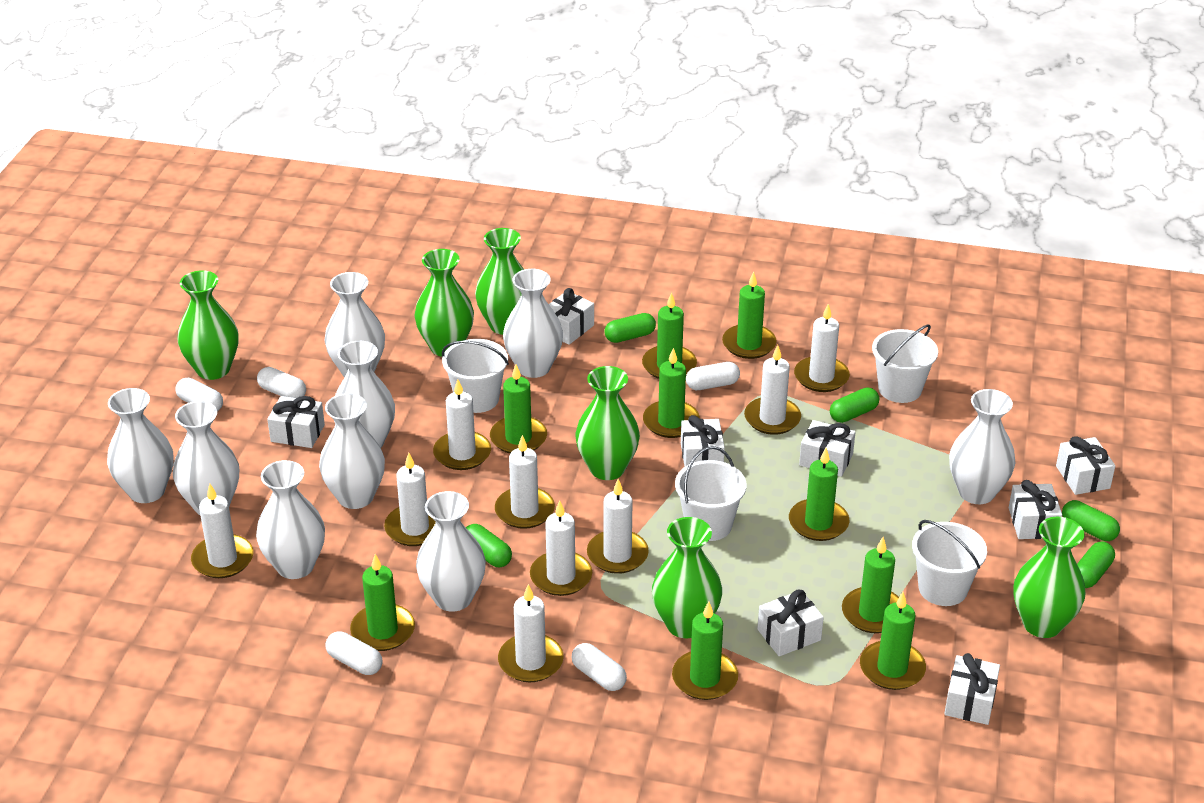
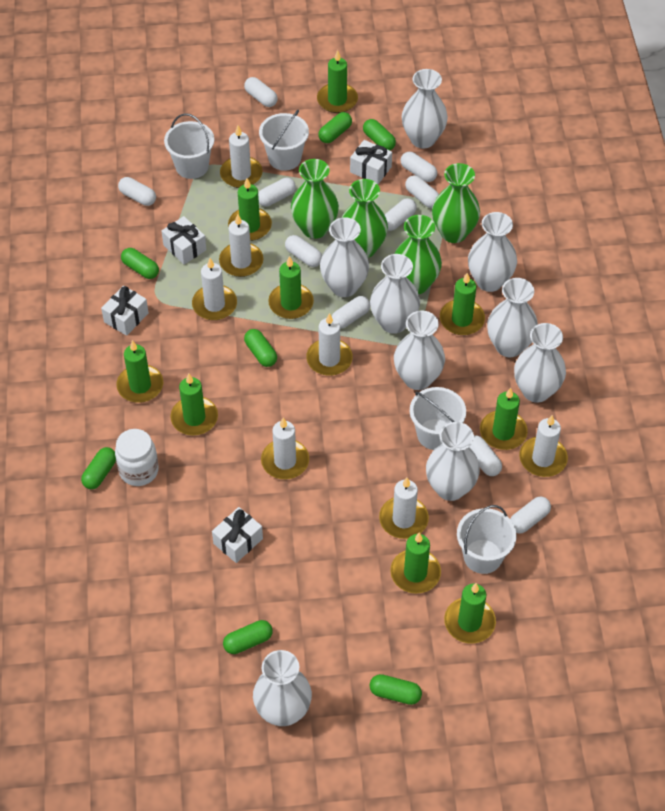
green capsule: [466,524,512,567] [604,313,656,343] [830,387,879,423] [1062,500,1120,541] [1077,542,1115,588] = 5 -> [81,447,116,489] [121,248,159,279] [223,620,273,654] [244,329,277,367] [318,112,352,143] [363,119,396,151] [370,674,422,705] = 7
green vase: [177,270,239,380] [414,249,474,357] [475,228,524,335] [575,366,640,480] [652,517,722,638] [1013,517,1086,638] = 6 -> [291,159,339,239] [342,179,388,258] [395,215,442,294] [432,163,480,243] = 4
white candle: [191,484,254,578] [384,453,436,546] [433,379,491,470] [495,435,555,529] [498,584,564,682] [530,500,592,596] [587,479,649,574] [744,345,801,435] [794,304,850,392] = 9 -> [192,258,237,320] [219,214,263,277] [220,126,263,188] [261,418,309,479] [306,313,353,376] [379,478,429,539] [519,415,568,477] = 7
white capsule: [176,378,223,411] [257,367,306,398] [325,631,383,675] [572,643,627,691] [686,362,740,390] = 5 -> [118,177,156,206] [244,77,278,107] [258,178,296,207] [285,235,322,267] [332,296,370,329] [385,198,417,231] [401,152,437,182] [405,175,439,208] [469,436,502,476] [510,496,551,534] = 10
white gift: [267,396,325,448] [549,288,594,345] [681,415,725,467] [757,590,824,656] [799,420,856,477] [944,653,1000,725] [1009,480,1062,539] [1056,436,1115,495] = 8 -> [101,286,149,336] [161,216,206,265] [212,507,263,563] [350,140,392,184] = 4
white jar: none = 0 -> [115,429,159,486] = 1

